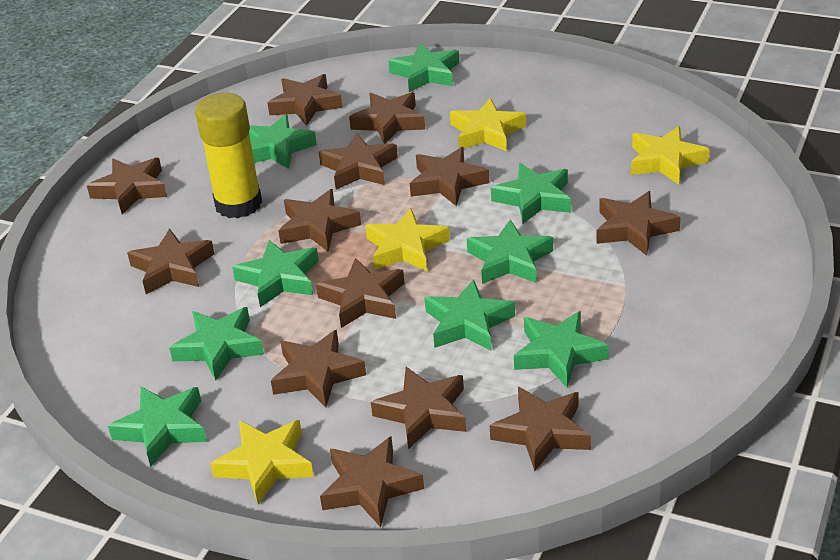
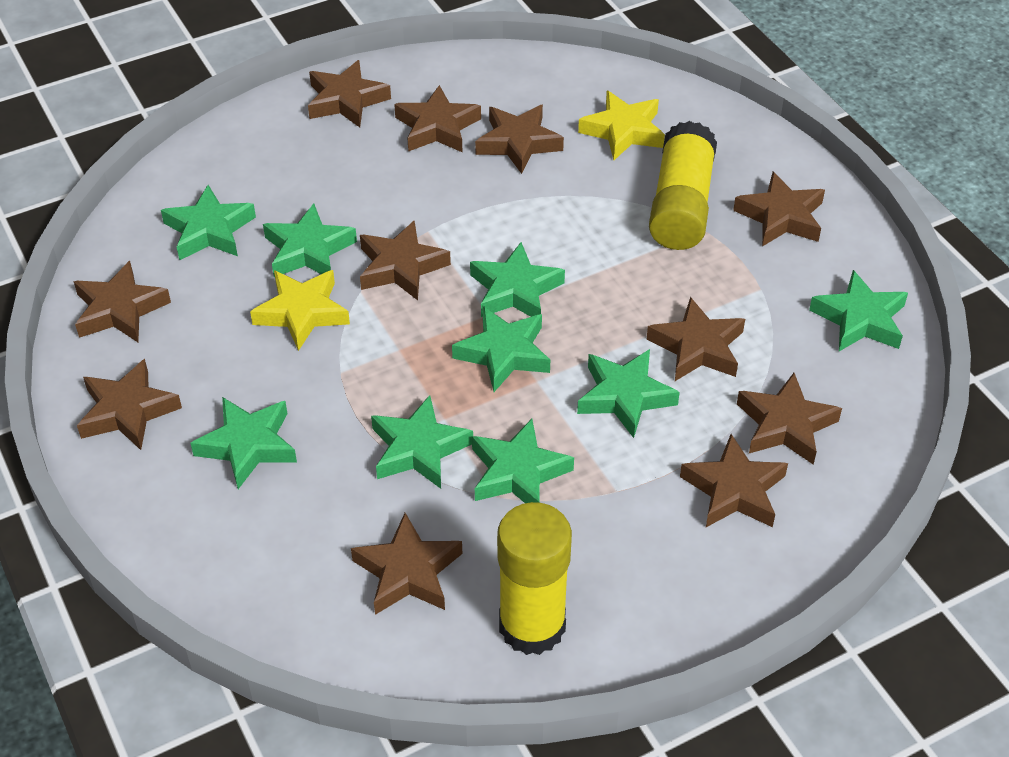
brown star: [87,158,167,214] [127,229,214,294] [268,74,343,126] [271,330,366,408] [278,189,361,251] [316,258,405,328] [319,133,398,190] [320,436,424,527] [349,92,425,144] [371,367,466,449] [410,147,489,206] [490,387,591,471] [596,191,681,256] = 13 -> [74,261,171,342] [77,359,182,450] [308,60,391,127] [351,513,462,615] [360,220,451,300] [394,85,481,153] [475,105,564,174] [647,297,745,381] [680,434,788,527] [733,172,825,247] [737,373,842,465] = 11
yellow glue stick: [195,93,262,218] = 1 -> [497,502,572,655] [649,121,717,250] = 2
yellow star: [210,420,314,505] [365,208,450,271] [450,98,526,151] [631,126,710,185] = 4 -> [250,270,350,351] [578,91,665,160] = 2

